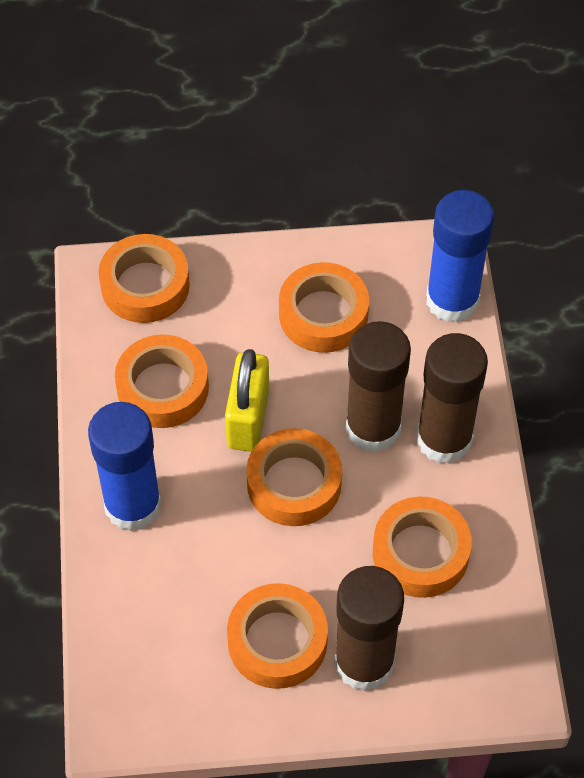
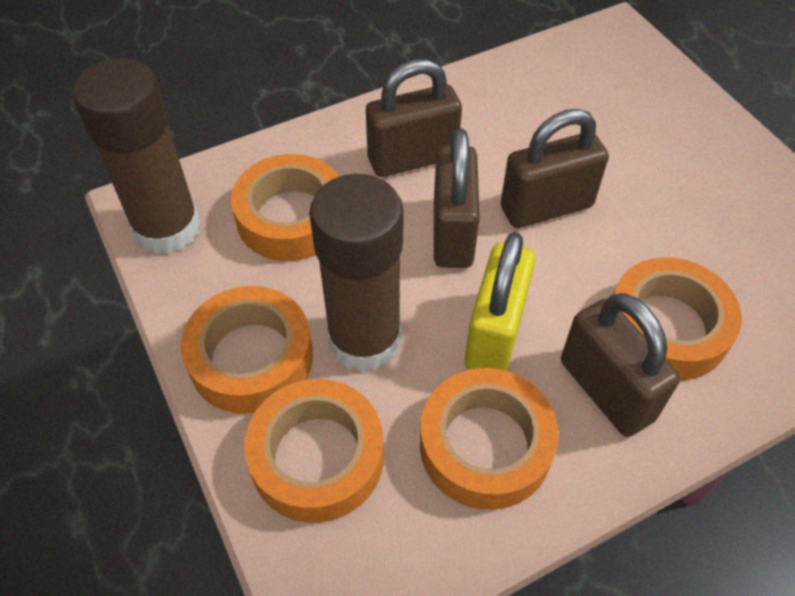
blue glue stick: [88,402,162,531] [426,190,494,323] = 2 -> none = 0
brown glue stick: [334,566,404,691] [346,321,411,453] [417,333,488,464] = 3 -> [72,58,201,254] [309,174,404,372] = 2
brown padlock: none = 0 -> [366,59,462,177] [434,129,480,268] [501,109,609,228] [561,293,680,437] = 4
orange tape: [99,234,190,323] [115,335,209,428] [227,583,328,689] [246,428,342,526] [279,262,369,353] [373,497,472,598] = 6 -> [181,286,313,414] [231,154,339,261] [244,379,384,523] [420,368,559,510] [614,257,742,381] = 5

